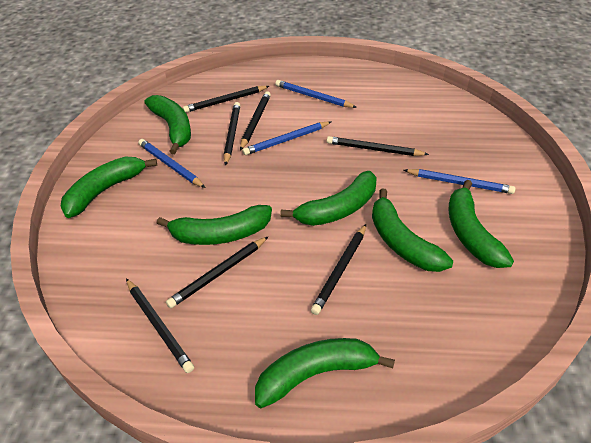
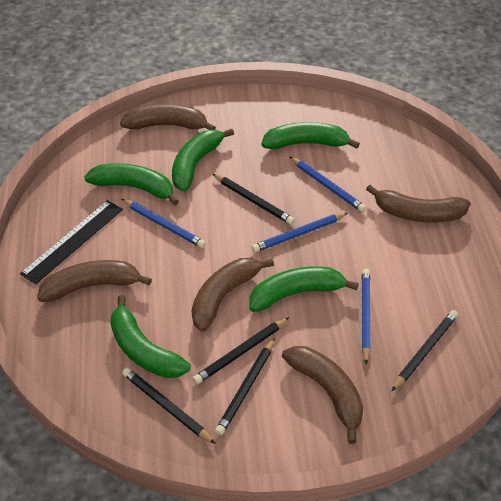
black pencil: [126,279,194,373] [166,236,269,308] [183,86,269,113] [224,102,240,166] [240,91,271,151] [311,224,366,315] [327,136,429,156] = 7 -> [122,368,216,444] [193,317,289,384] [213,174,295,225] [215,338,275,436] [392,310,458,391] = 5
black ruler: none = 0 -> [20,200,123,284] = 1
brown banana: none = 0 -> [37,260,152,302] [120,104,216,130] [191,258,274,332] [282,346,363,444] [366,185,471,223] = 5
green banana: [61,157,157,218] [145,95,191,154] [157,205,272,245] [255,338,395,408] [281,171,376,226] [372,189,453,272] [448,180,514,268] = 7 -> [84,163,179,206] [110,295,191,378] [172,129,234,192] [249,266,359,312] [261,122,360,149] = 5

